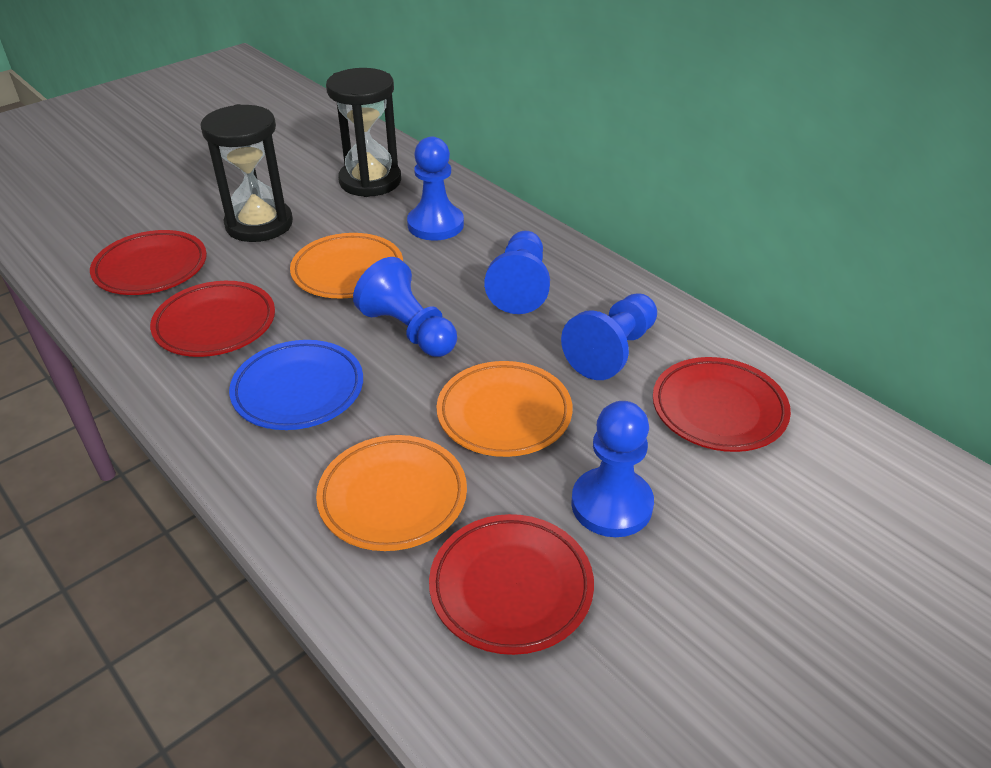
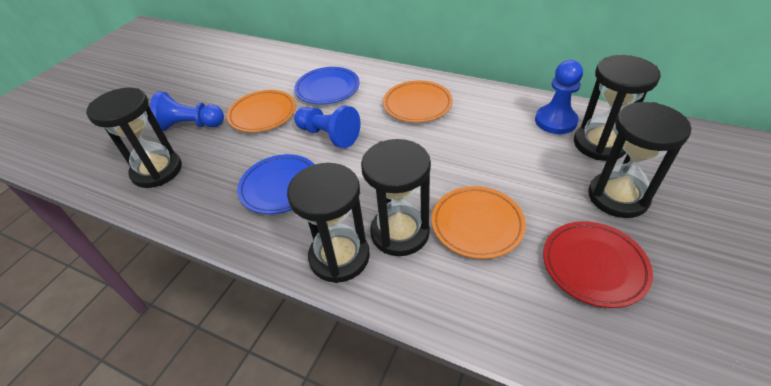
black hourglass: [200,104,293,242] [326,68,401,197] = 2 -> [86,87,182,188] [287,163,370,283] [361,139,431,256] [574,55,661,161] [588,102,691,218] = 5
blue pawn: [353,257,457,357] [407,137,464,241] [484,231,550,314] [561,293,657,380] [571,401,654,537] = 5 -> [150,91,224,131] [294,105,361,148] [535,60,583,134] = 3
blue plate: [229,340,363,430] = 1 -> [237,154,315,214] [294,67,360,105] = 2
red plate: [90,230,207,295] [150,281,275,357] [429,514,594,655] [653,357,791,452] = 4 -> [543,221,653,308] = 1

